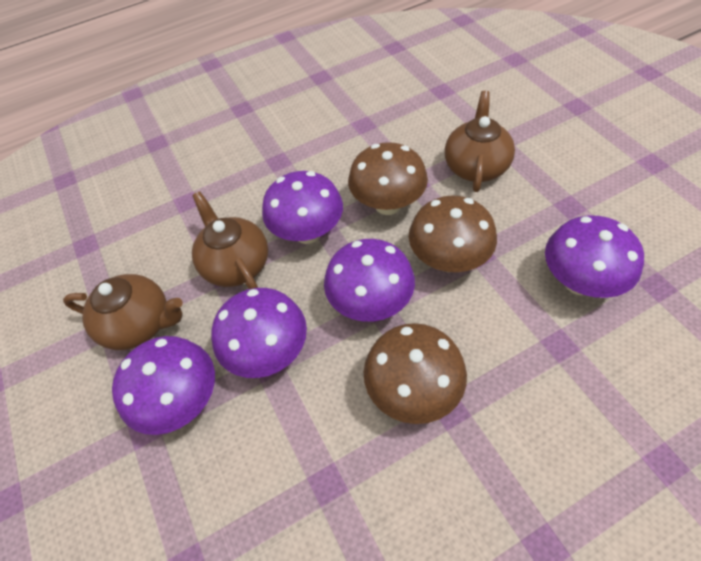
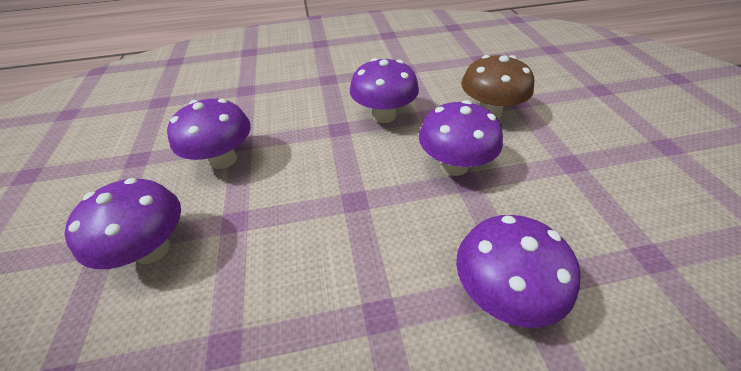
brown mushroom: [348,142,428,215] [364,323,467,424] [409,196,497,272] = 3 -> [461,55,534,119] = 1
brown teapot: [63,274,183,350] [192,191,268,289] [445,91,515,192] = 3 -> none = 0

